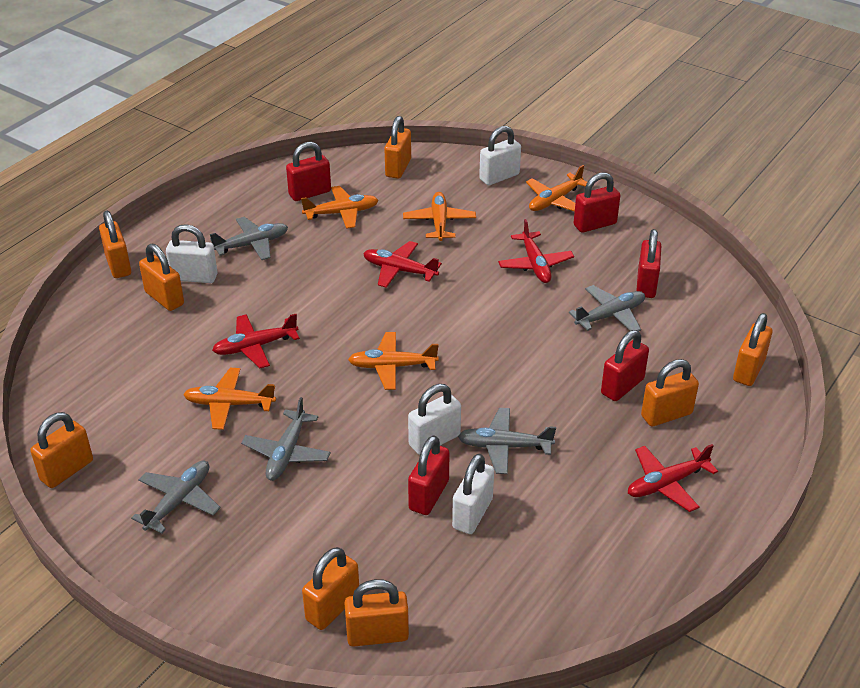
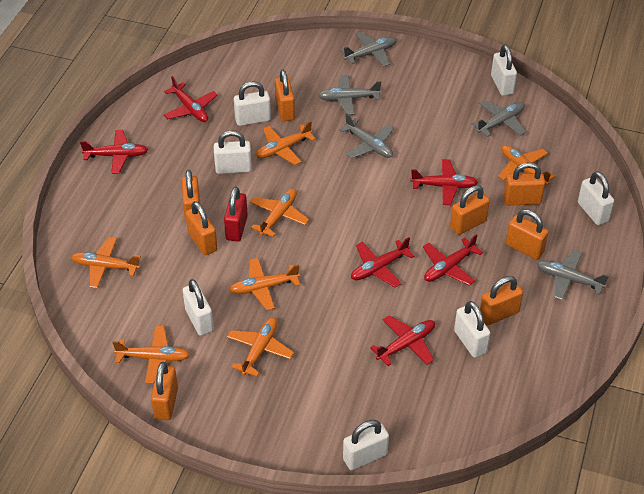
orange plane: [183,368,276,430] [301,186,378,229] [348,332,439,390] [403,192,476,241] [526,165,587,212] = 5 -> [71,237,141,289] [112,325,190,384] [227,318,294,376] [229,258,300,310] [250,189,309,237] [256,121,316,165] [498,145,556,185] = 7
red padlock: [286,142,331,201] [408,435,450,515] [574,172,620,233] [601,330,649,401] [636,229,661,298] = 5 -> [224,187,248,242] = 1
red plane: [212,314,300,368] [363,241,442,288] [498,219,574,283] [628,444,718,512] = 4 -> [80,130,148,174] [164,76,218,122] [351,237,415,287] [370,315,435,366] [410,159,478,205] [423,234,483,286] = 6
white padlock: [166,224,218,283] [408,384,461,455] [452,454,494,534] [479,126,521,186] = 4 -> [183,279,214,336] [214,130,252,174] [234,81,271,126] [343,420,389,470] [454,301,490,358] [491,45,517,96] [578,171,614,225] = 7

